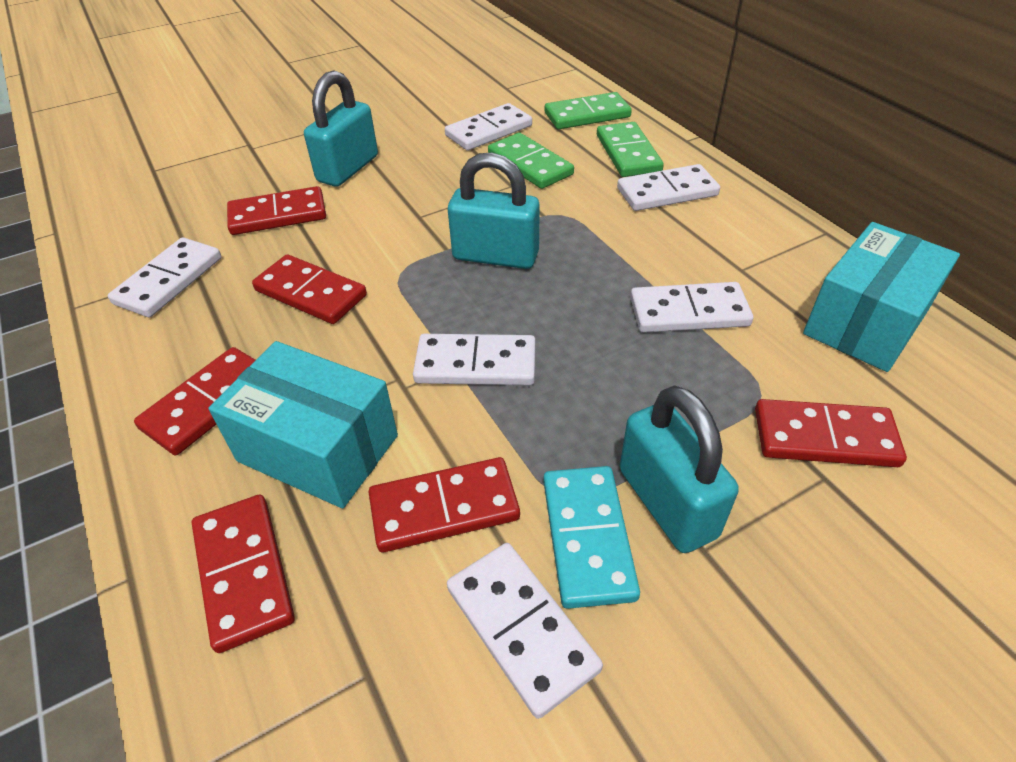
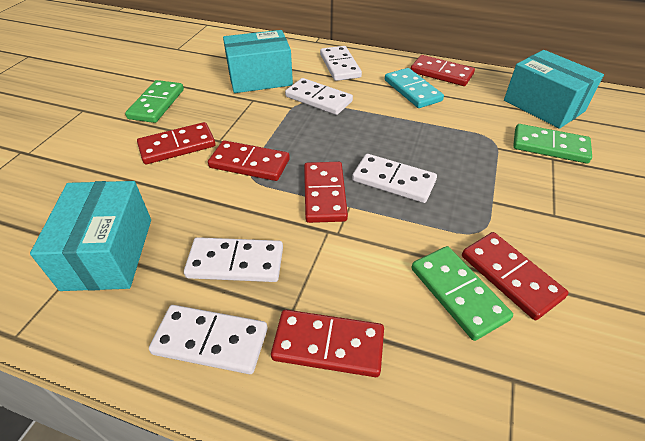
turquoise box: [208,341,398,508] [803,222,960,372] = 2 -> [30,181,151,291] [223,30,293,93] [504,50,604,129] = 3
turquoise padlock: [304,70,378,187] [448,152,540,269] [620,385,739,553] = 3 -> none = 0
white domino: [108,237,221,317] [413,334,536,385] [445,103,532,151] [447,543,603,719] [617,164,720,211] [630,282,753,333] = 6 -> [149,305,268,374] [184,237,283,282] [285,78,353,115] [320,46,362,81] [352,154,437,203] = 5

